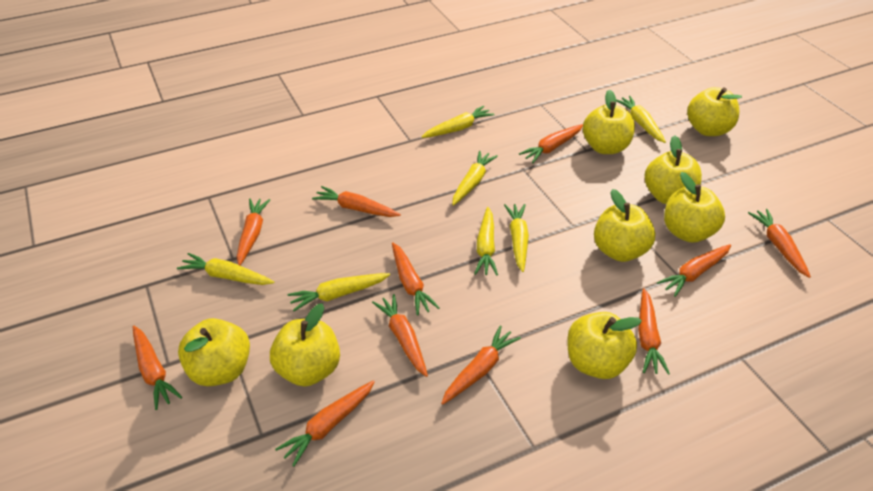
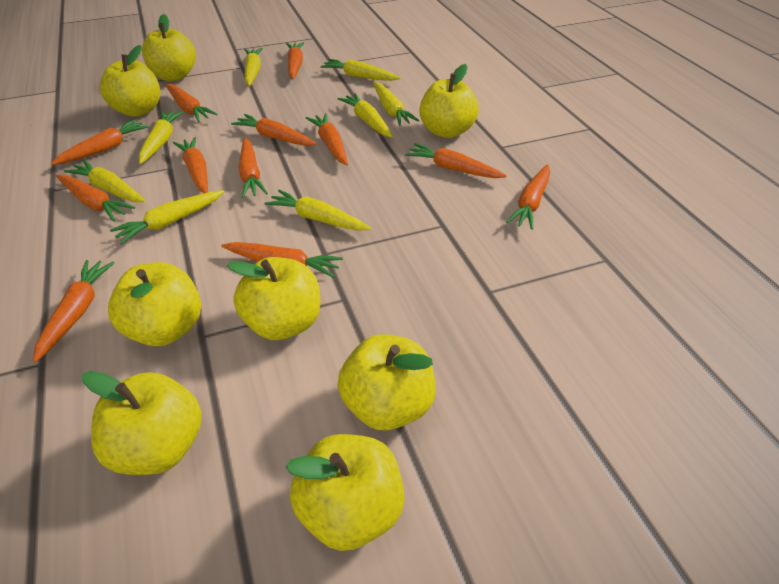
orange carrot: [133,325,182,410] [237,199,270,265] [275,380,375,467] [312,186,401,217] [372,294,428,377] [392,242,440,316] [441,326,521,405] [519,124,583,163] [638,288,670,375] [657,244,731,297] [748,209,811,278] = 11 -> [33,260,114,362] [51,119,148,165] [56,175,135,221] [165,84,218,122] [173,137,208,193] [221,242,343,278] [231,114,317,146] [238,138,268,198] [286,42,304,79] [306,113,348,165] [405,143,507,178] [506,164,550,230] = 12
yellow carrot: [177,253,274,285] [287,273,390,311] [422,106,495,138] [452,151,498,206] [474,207,498,276] [504,204,529,272] [616,96,666,143] = 7 -> [64,160,145,202] [110,190,224,245] [139,111,183,164] [244,48,263,86] [264,190,371,231] [320,59,401,81] [337,93,393,138] [373,82,419,126] = 8

